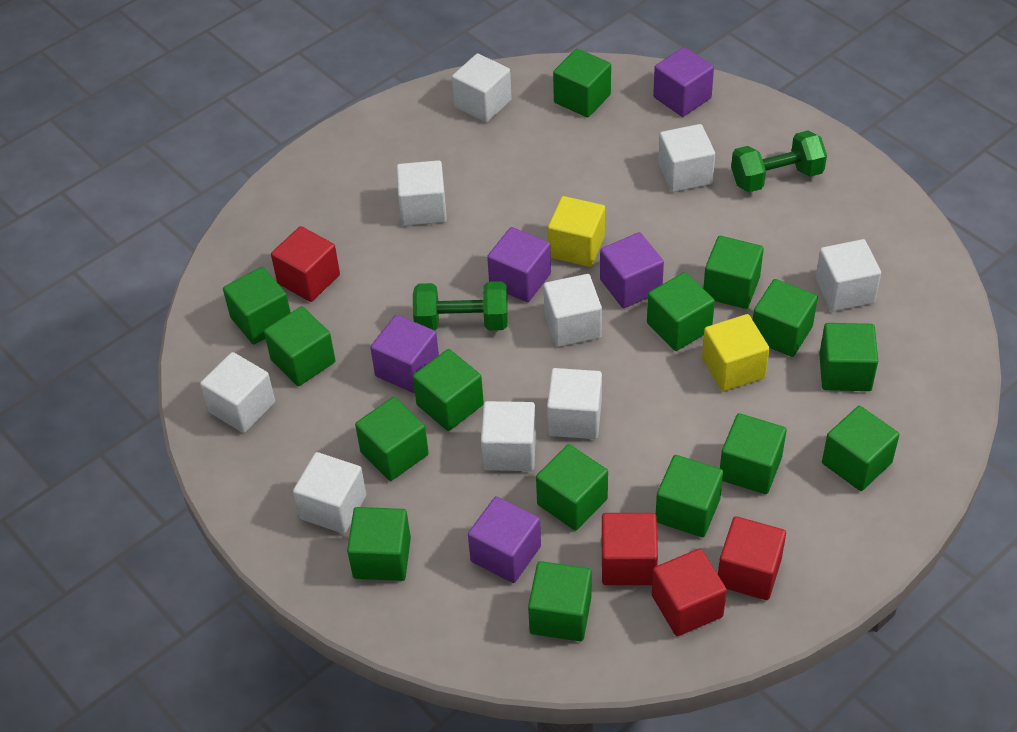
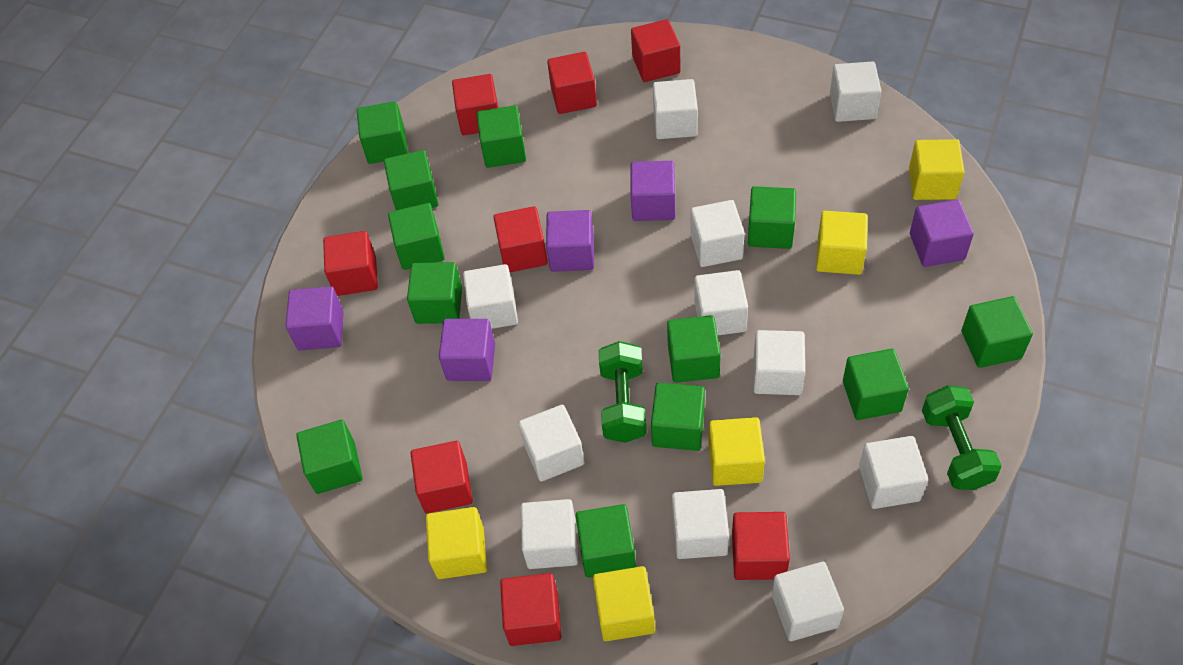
green cube: [223,267,291,344] [264,306,336,386] [347,507,411,581] [355,397,429,481] [413,349,484,431] [528,561,592,641] [536,444,608,531] [553,49,611,117] [647,272,715,351] [656,455,723,537] [703,236,764,309] [720,413,786,494] [753,279,818,357] [819,323,878,391] [822,406,899,491] = 15 -> [296,420,363,494] [357,101,408,164] [384,150,438,210] [388,203,445,270] [407,262,462,324] [477,105,526,168] [576,504,636,578] [651,383,705,451] [667,315,721,383] [748,186,796,249] [843,349,909,420] [961,296,1033,368] = 12
red cube: [271,226,340,302] [602,513,658,585] [652,548,727,636] [718,516,786,600] = 4 -> [323,231,378,296] [410,441,473,513] [452,74,498,135] [493,206,548,272] [500,573,562,646] [547,52,597,114] [631,19,680,82] [732,512,790,580] = 8
white cube: [200,352,275,433] [293,452,366,534] [396,160,447,226] [452,53,512,123] [481,401,536,471] [544,274,602,347] [547,368,602,439] [658,124,715,192] [815,239,881,312] = 9 -> [463,264,518,329] [519,404,584,481] [521,499,578,569] [653,79,698,139] [672,489,729,559] [691,200,745,267] [694,270,748,335] [754,330,805,395] [772,562,844,641] [830,61,881,122] [859,436,928,509] = 11
yellow cube: [548,196,605,267] [702,314,769,391] = 2 -> [426,507,487,579] [593,566,655,641] [708,417,765,486] [816,211,868,275] [909,139,965,200] = 5

